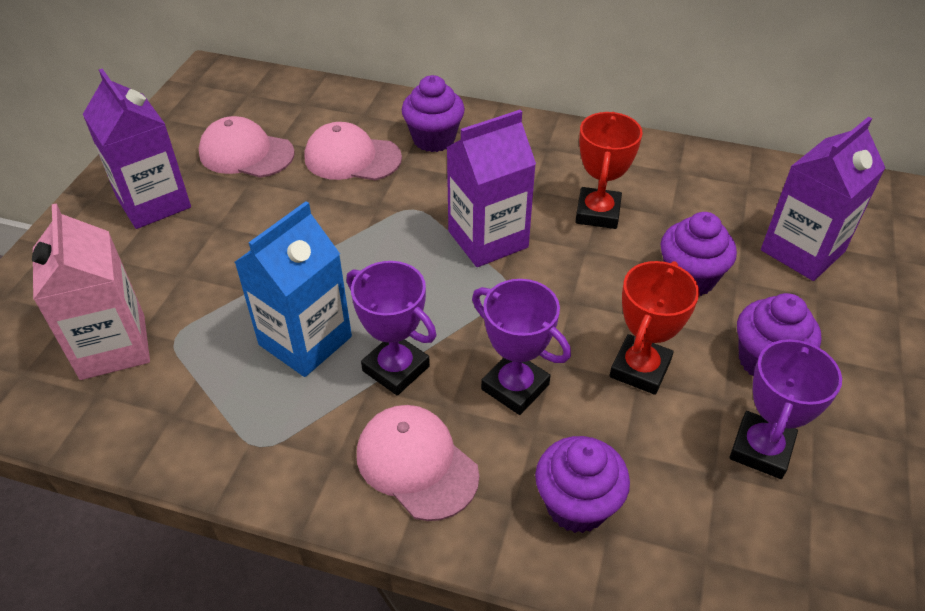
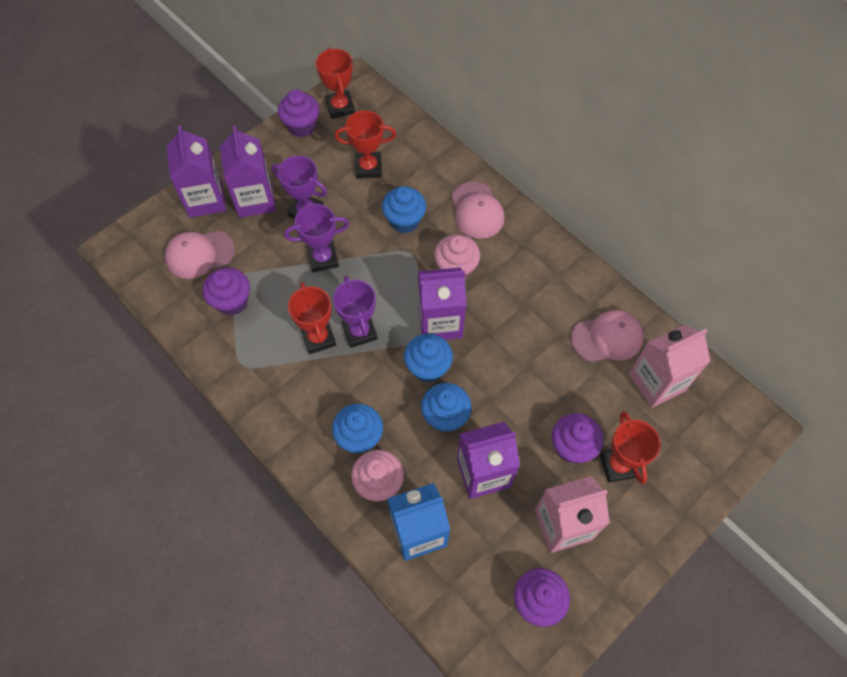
blue cupcake: none = 0 -> [332,404,383,453] [382,186,426,233] [404,334,453,383] [421,383,472,432] = 4
pink carton: [32,203,150,380] = 1 -> [535,476,610,553] [629,325,710,408] = 2
pink cupcake: none = 0 -> [351,450,404,501] [434,234,480,279] = 2
purple carton: [83,69,191,229] [446,110,536,267] [761,117,885,281] = 3 -> [166,125,226,218] [220,125,276,218] [418,267,466,340] [457,421,520,499] = 4
red trophy: [575,112,643,229] [610,261,699,395] = 2 -> [288,282,336,354] [316,48,355,119] [335,110,396,179] [600,411,661,484] = 4

